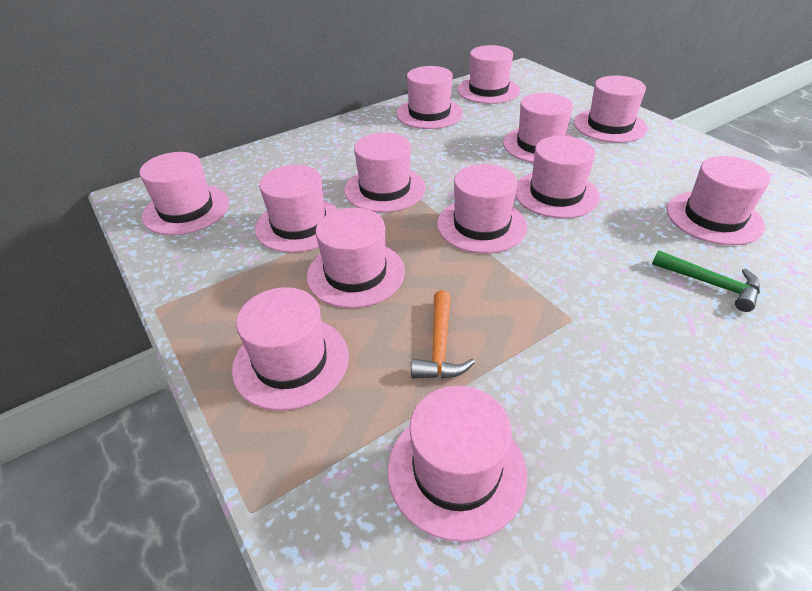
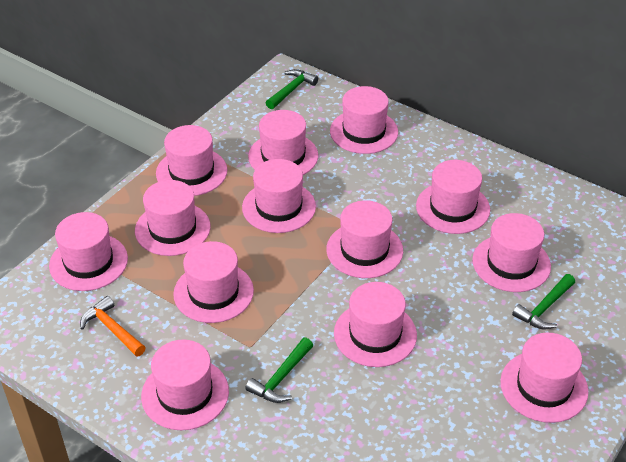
green hammer: [652,250,760,312] = 1 -> [245,337,313,403] [266,69,318,109] [512,274,575,329] = 3

